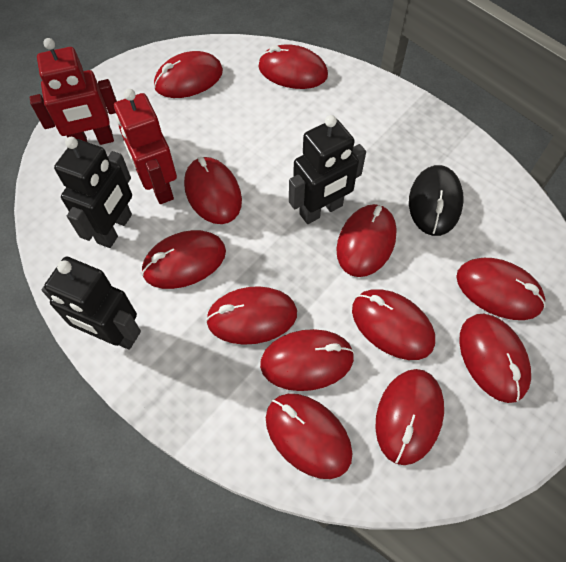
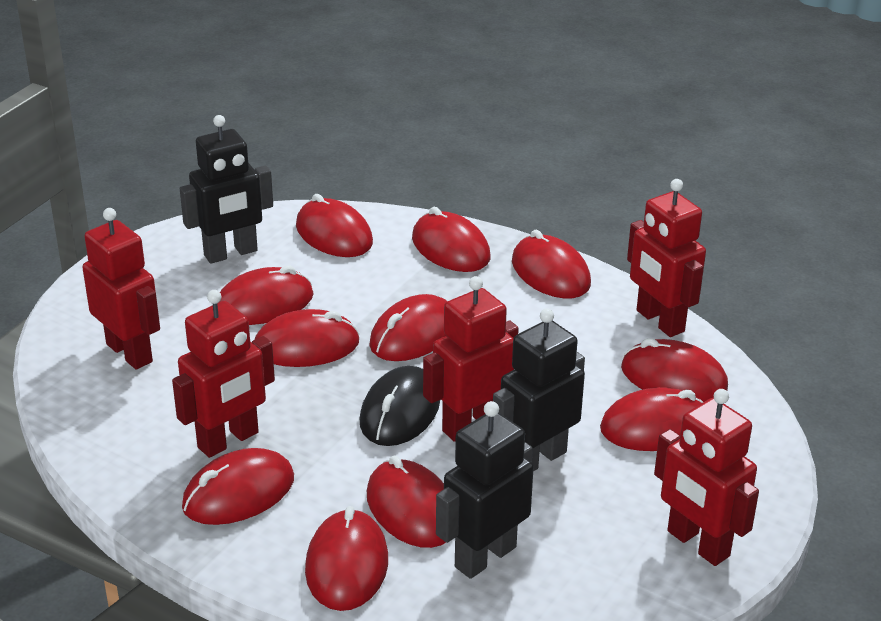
red mouse: [142,230,226,289] [154,51,223,98] [184,157,242,224] [206,286,297,345] [258,44,328,89] [260,329,355,391] [266,394,353,479] [336,204,397,277] [352,289,435,360] [375,369,444,465] [456,258,545,320] [459,314,531,403] = 12 -> [182,448,294,525] [218,265,314,325] [255,309,360,367] [296,194,373,257] [305,506,388,611] [367,455,446,548] [369,294,447,361] [412,207,490,272] [512,230,591,298] [600,387,703,451] [621,338,728,402] = 11
red robot: [30,38,117,145] [114,89,177,204] = 2 -> [82,208,160,370] [172,290,275,458] [423,276,519,442] [627,179,706,337] [654,389,759,566] = 5

